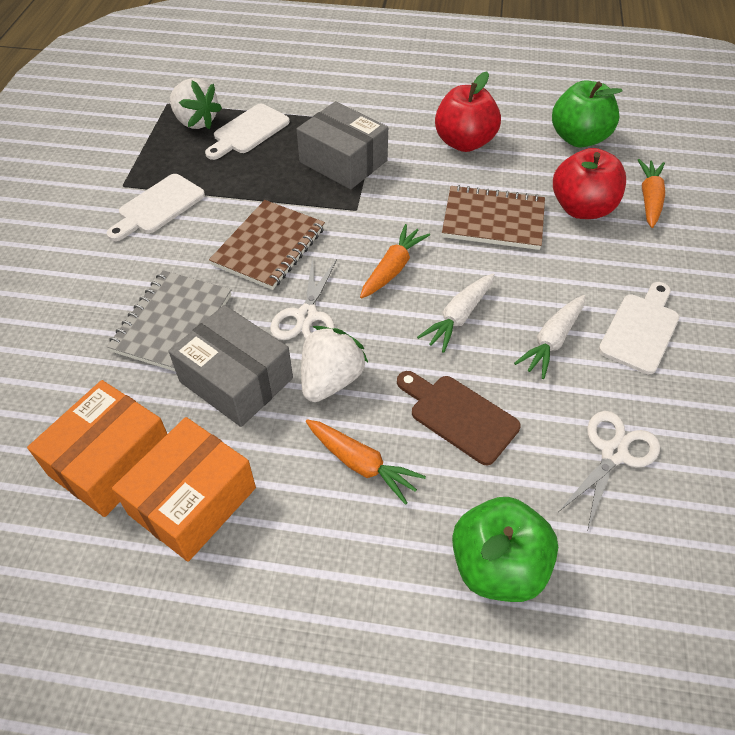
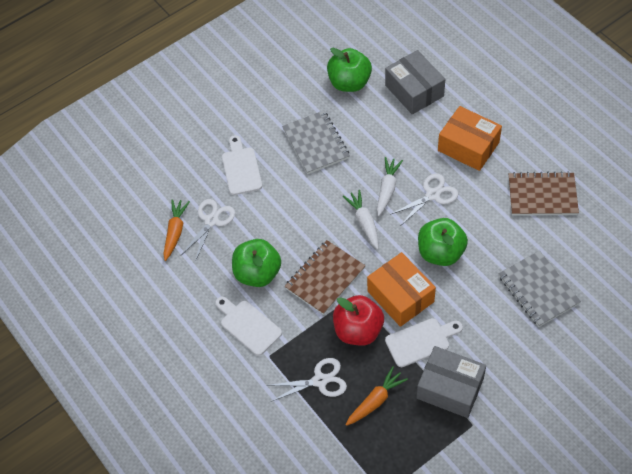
brown cutting board: [397,371,521,465] = 1 -> none = 0
green apple: [452,497,558,602] [552,80,623,148] = 2 -> [232,239,281,287] [327,48,372,92] [418,218,468,266] = 3
grey notebook: [107,270,231,372] = 1 -> [282,110,350,174] [498,251,581,327] = 2
orange carrot: [306,419,426,505] [360,224,430,299] [638,159,665,228] = 3 -> [163,199,190,261] [345,366,408,426] = 2
red apple: [435,72,501,152] [553,148,626,219] = 2 -> [333,295,384,346] = 1
white scissors: [270,257,337,340] [559,411,660,529] = 2 -> [181,199,235,262] [266,358,347,402] [390,173,458,225] = 3
white strawberry: [170,78,222,129] [301,326,368,402] = 2 -> none = 0

